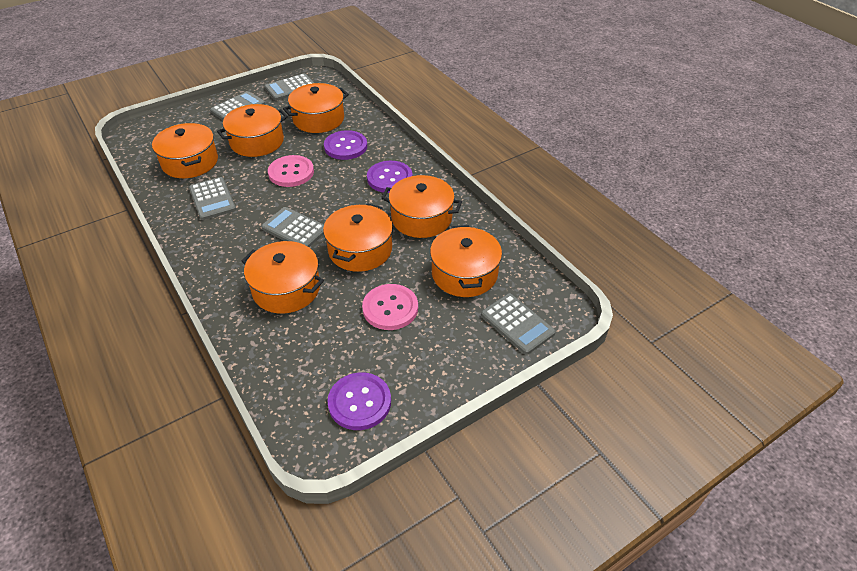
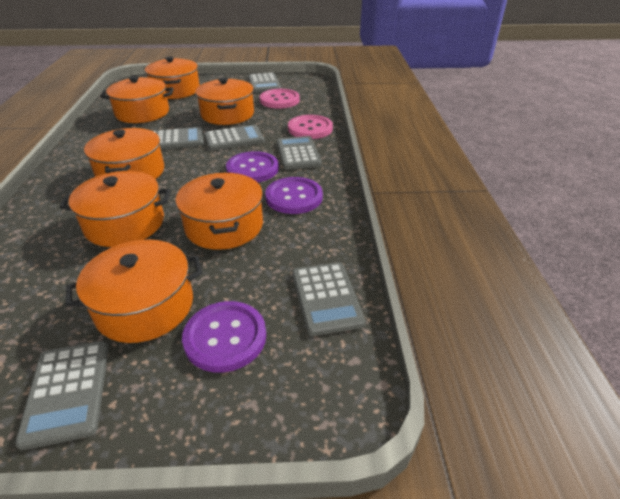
grey calculator: [189,177,236,220] [210,91,265,120] [261,207,324,247] [265,73,314,101] [481,293,556,355] = 5 -> [15,341,109,450] [153,127,204,150] [204,125,264,151] [248,73,281,93] [277,136,322,170] [292,262,365,336] = 6

